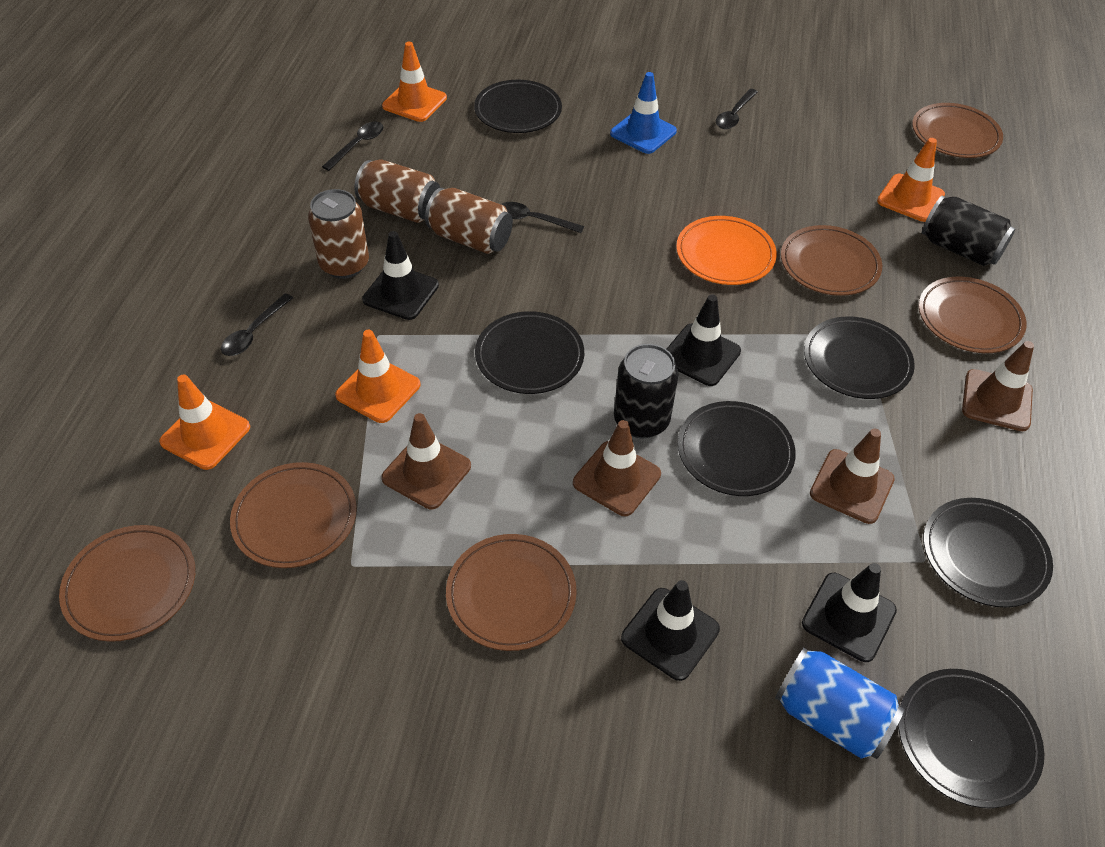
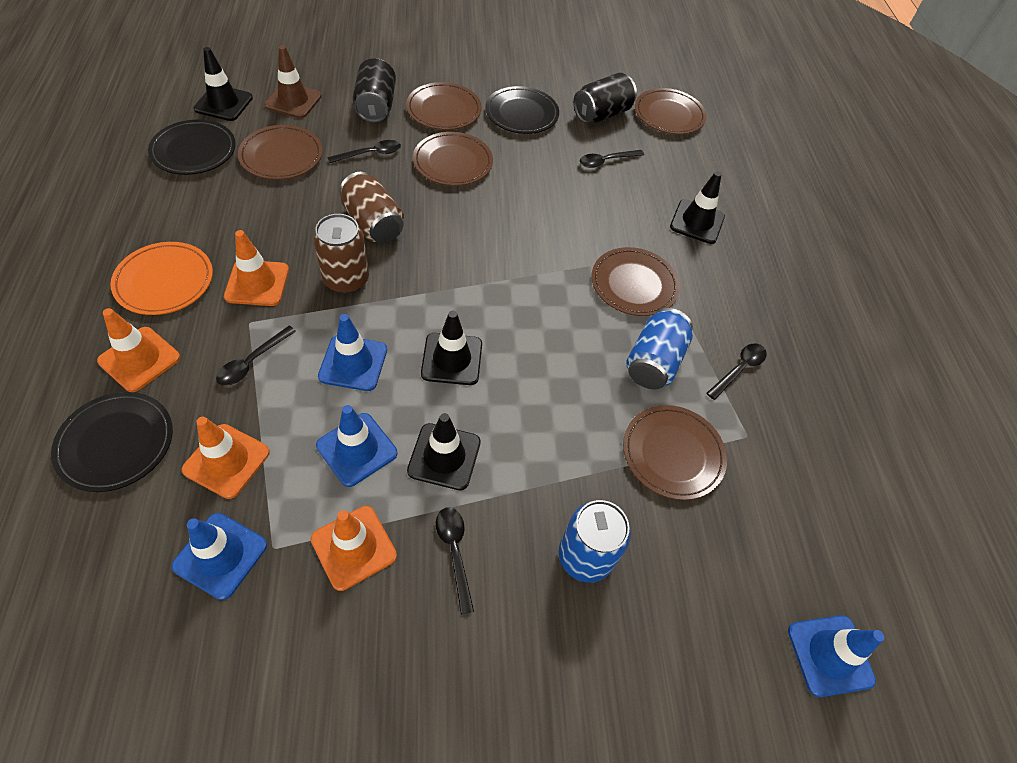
black plate: [474,80,562,133] [475,311,584,394] [678,401,796,496] [804,316,915,399] [898,669,1044,808] [923,498,1053,607] = 6 -> [51,392,173,492] [148,119,236,175] [485,86,559,134] = 3
black spoon: [221,293,293,356] [322,122,383,171] [501,202,584,233] [716,89,758,129] = 4 -> [216,326,296,386] [327,140,401,163] [436,508,474,615] [580,150,644,168] [706,343,767,400] = 5
blue can: [775,648,904,759] = 1 -> [559,500,631,583] [627,308,693,389] = 2
blue traffic cone: [610,72,677,154] = 1 -> [171,513,267,600] [316,405,397,487] [318,314,387,391] [788,615,885,697] = 4
brown can: [308,189,369,279] [354,159,440,223] [425,188,513,254] = 3 -> [313,214,369,294] [339,172,404,243] = 2
brown traffic cone: [381,413,471,509] [573,420,661,516] [810,429,895,524] [962,341,1034,431] = 4 -> [264,45,322,118] = 1

